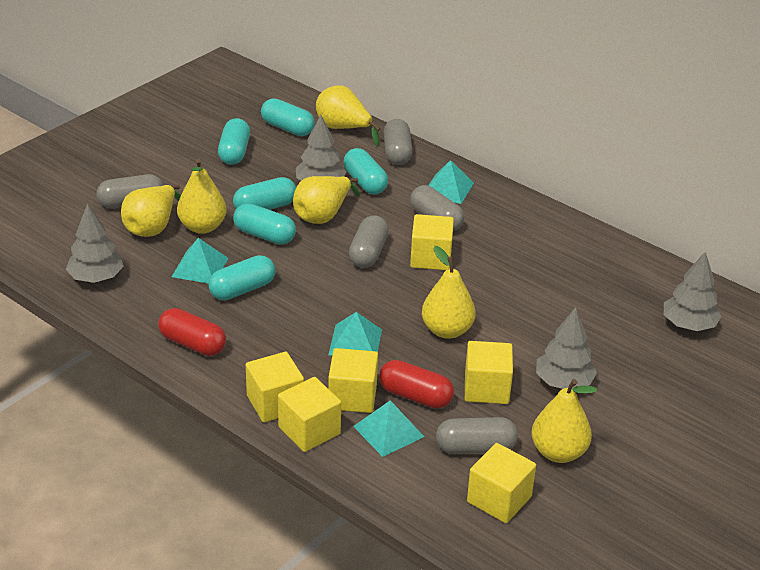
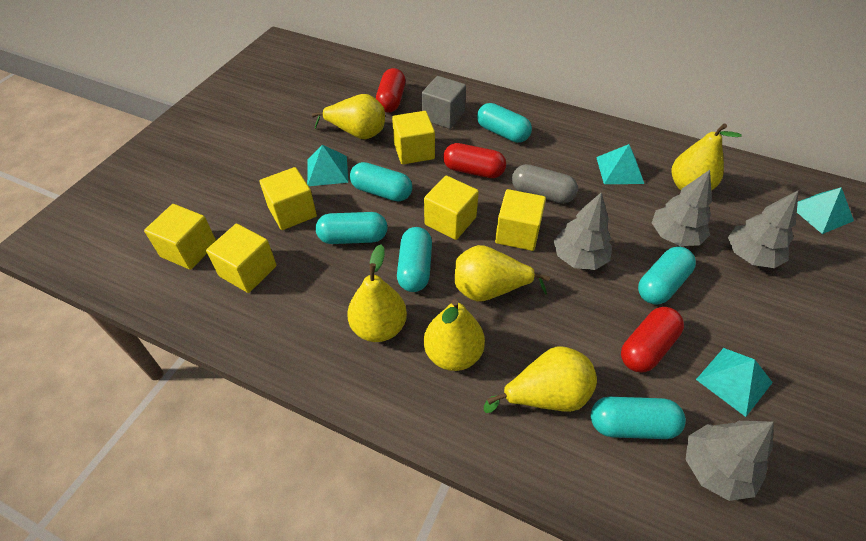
grey capsule: [97,174,163,208] [349,215,389,268] [384,119,413,165] [410,185,464,231] [436,417,518,454] = 5 -> [512,164,578,204] = 1
grey cube: none = 0 -> [422,76,466,129] = 1
red capsule: [158,308,226,356] [379,360,454,409] = 2 -> [376,68,405,113] [443,143,506,178] [621,307,684,373] = 3

